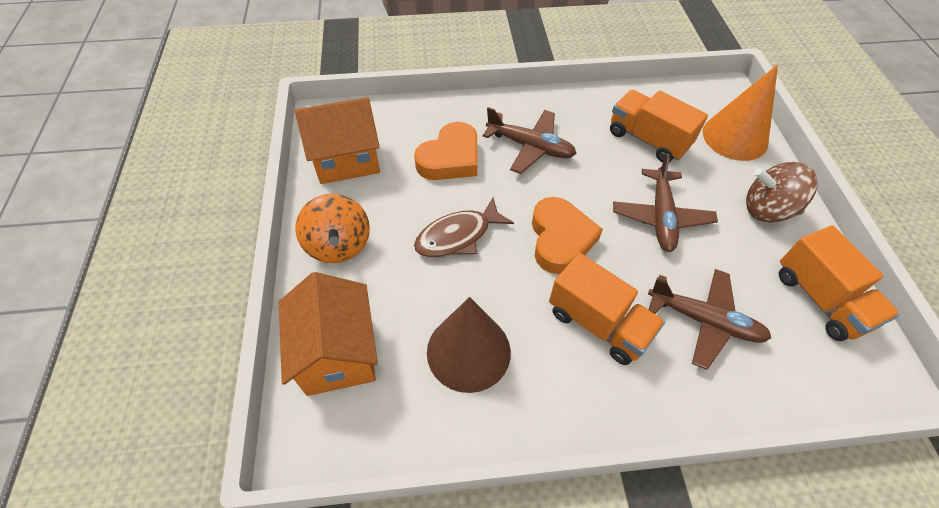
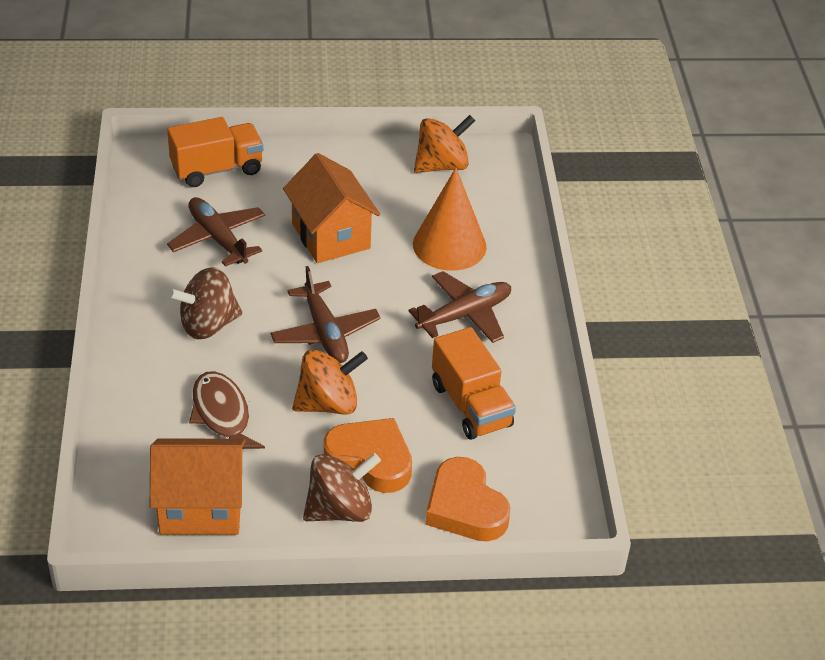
brown cone: [427,297,511,393] = 1 -> none = 0
brown spinning top: [746,162,818,223] = 1 -> [168,267,242,339] [303,453,381,522] = 2
orange spinning top: [295,194,370,263] = 1 -> [292,350,368,415] [414,115,475,173] = 2
orange truck: [549,253,665,365] [610,90,708,162] [779,225,900,341] = 3 -> [167,117,263,187] [432,327,516,440] = 2

